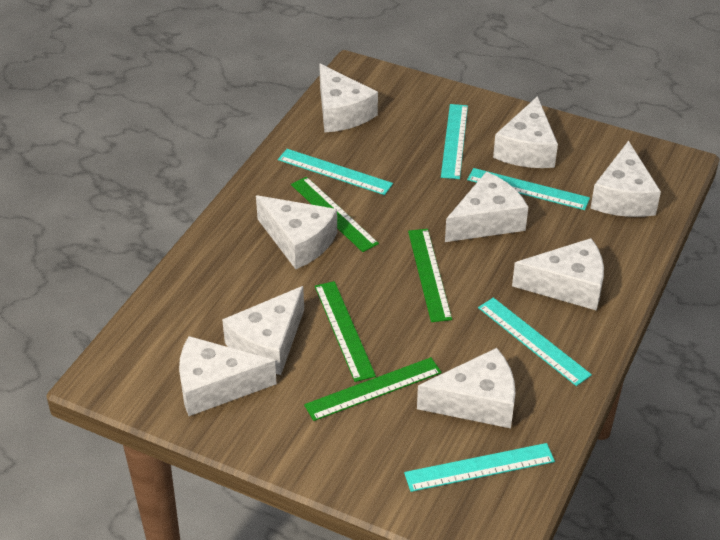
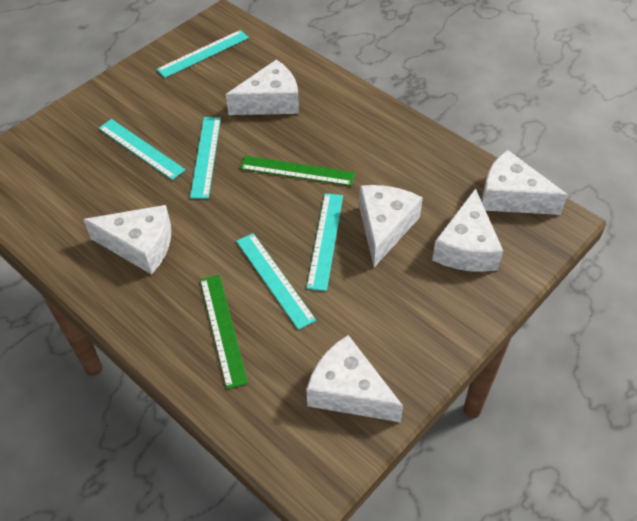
green ruler: [291,177,379,252] [304,357,442,421] [315,281,376,382] [408,229,452,322] = 4 -> [200,275,248,389] [240,156,355,186] = 2
white cheese: [179,336,277,416] [222,286,304,375] [256,195,337,269] [319,64,378,133] [417,348,515,428] [445,172,528,242] [493,96,558,168] [512,238,604,311] [590,141,661,217] = 9 -> [83,205,171,275] [226,59,299,115] [306,335,403,422] [359,185,423,267] [432,188,503,272] [481,150,568,215] = 6

